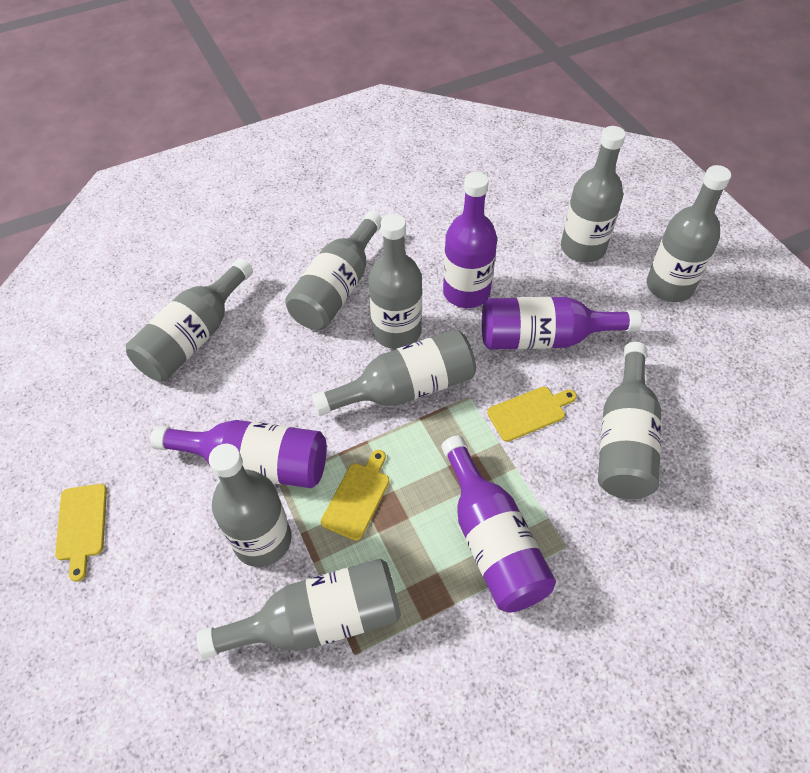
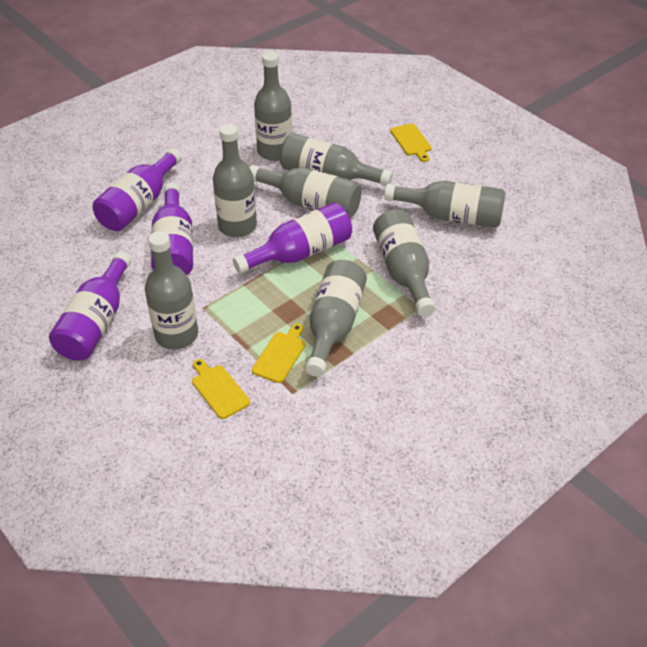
grey bottle: [126,258,253,381] [197,559,401,659] [209,444,292,567] [285,212,382,330] [312,329,476,416] [368,213,422,349] [561,126,626,263] [598,342,661,499] [647,165,731,302] = 9 -> [145,231,198,350] [213,124,257,237] [250,165,362,218] [254,52,292,161] [280,133,393,186] [305,260,367,377] [373,209,435,317] [384,181,506,228] = 8

